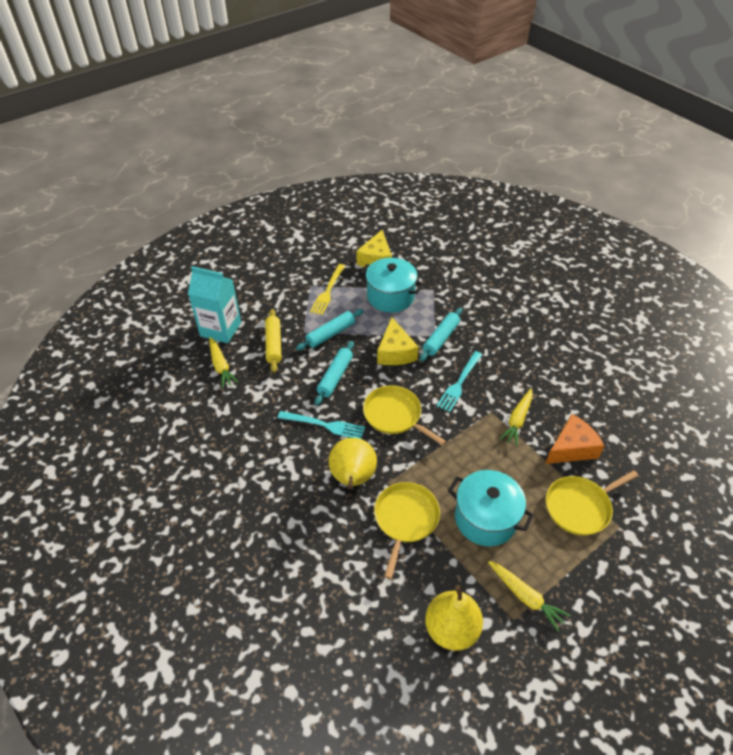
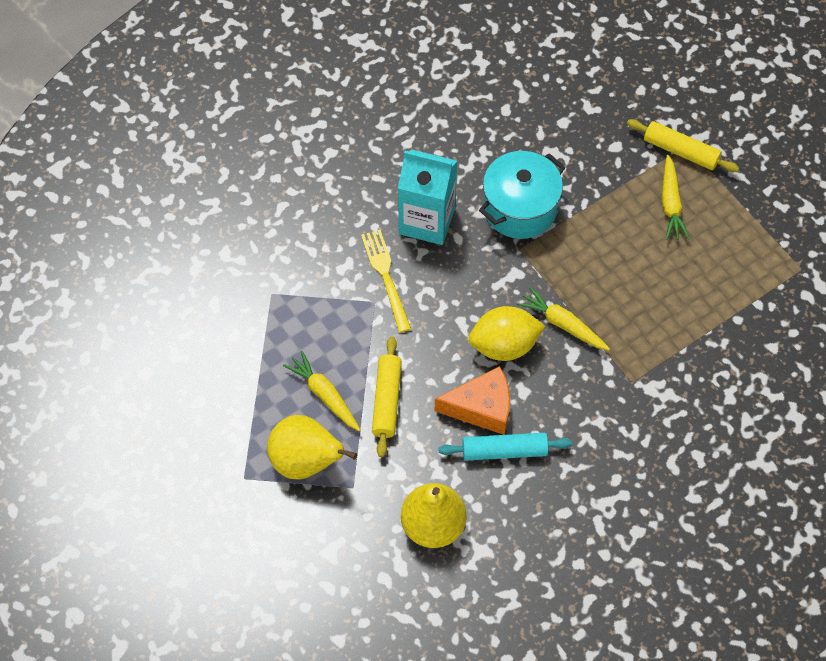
turquoise fork: [278,411,365,439] [437,351,482,412] = 2 -> none = 0
turquoise pot: [360,258,424,312] [448,470,534,546] = 2 -> [479,151,565,239] = 1
turquoise rolling pin: [296,309,364,351] [315,341,354,406] [420,308,462,362] = 3 -> [438,433,572,461] = 1
yellow cheese: [356,230,392,267] [377,317,419,365] = 2 -> none = 0
yellow lemon: none = 0 -> [468,306,545,361] = 1
yellow pan: [363,385,446,446] [374,482,440,579] [546,470,638,536] = 3 -> none = 0
yellow rolling pin: [265,309,281,373] = 1 -> [372,337,402,457] [627,119,739,172] = 2

